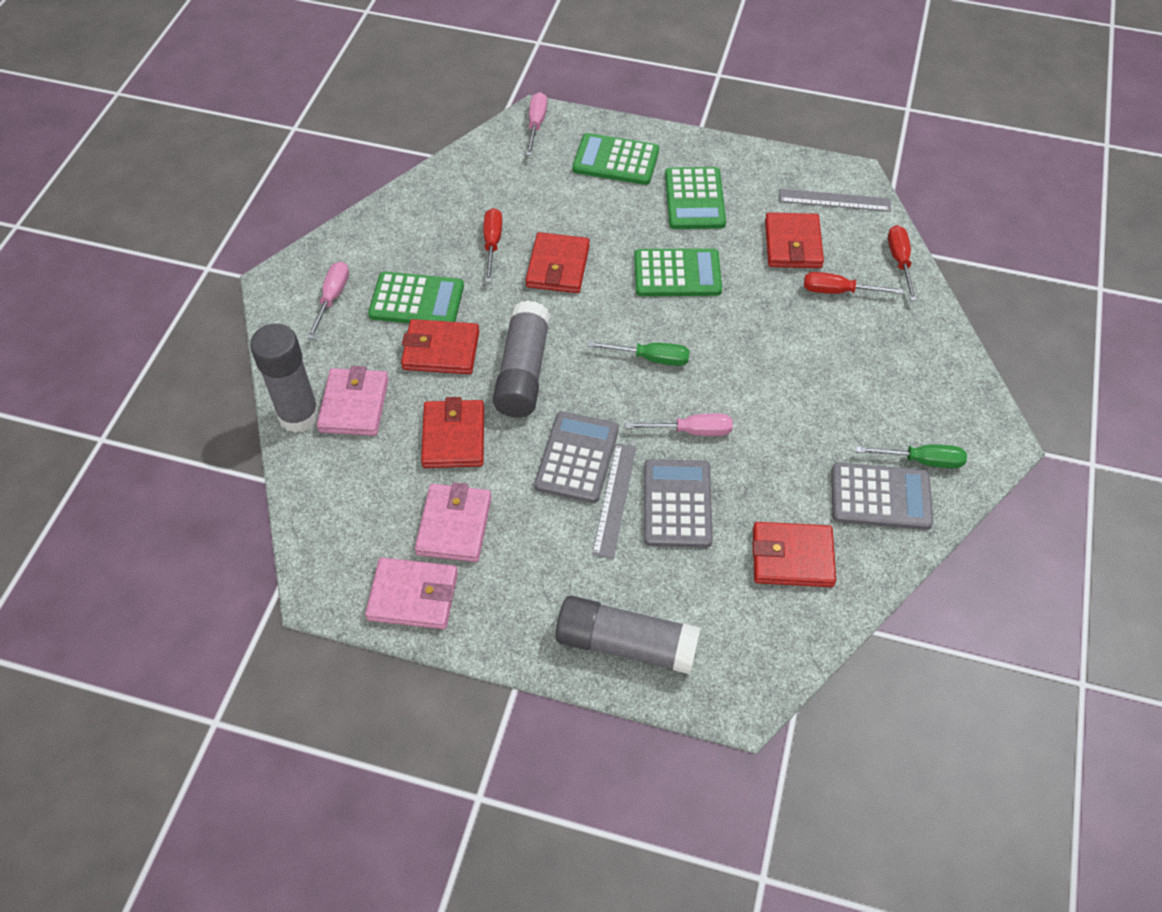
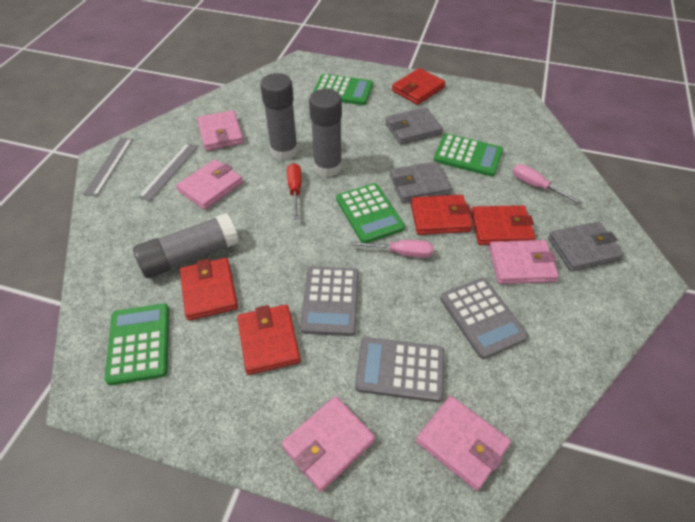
green screwdriver: [588,341,690,366] [856,445,967,469] = 2 -> none = 0
grey wallet: none = 0 -> [385,107,443,145] [390,161,452,203] [548,222,624,272] = 3
pink screwdriver: [307,261,349,339] [526,92,547,156] [625,413,733,436] = 3 -> [350,240,433,258] [513,164,583,205] = 2
pink wallet: [317,366,389,436] [365,557,458,629] [415,482,492,562] = 3 -> [176,159,243,210] [197,110,244,151] [281,396,375,492] [416,396,511,491] [489,240,559,284] = 5
red screwdriver: [484,208,502,282] [804,272,903,294] [888,225,917,301] = 3 -> [287,163,302,220] = 1

